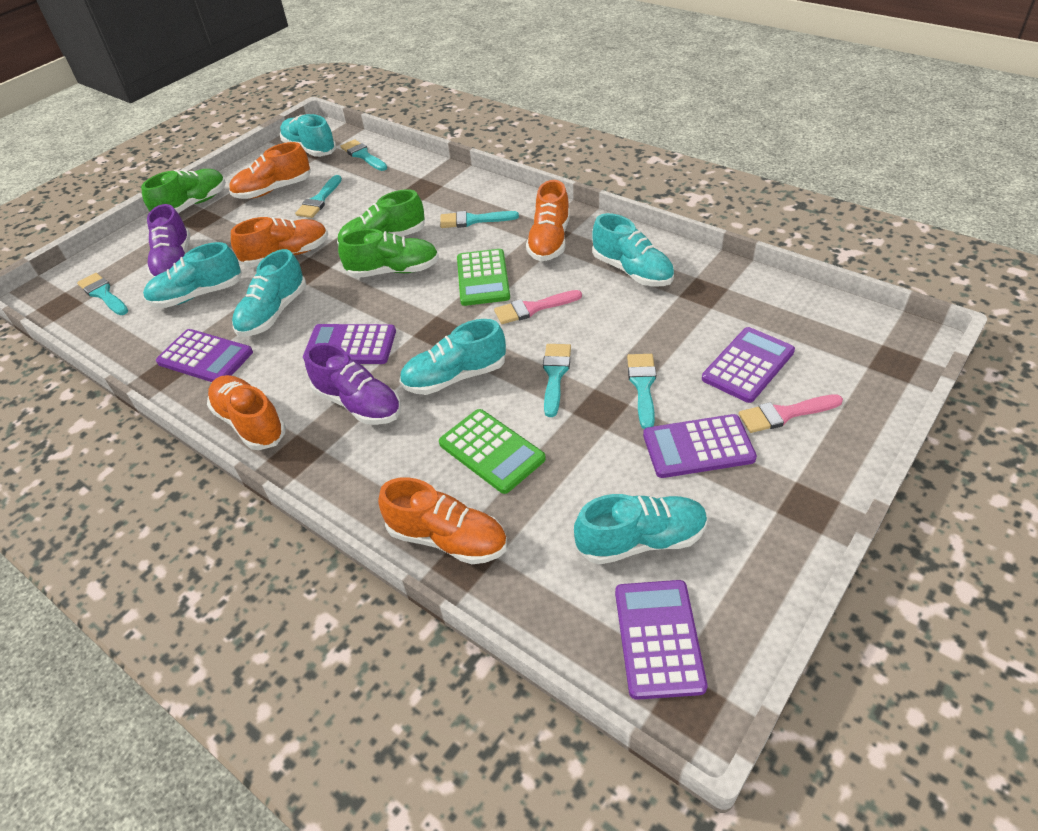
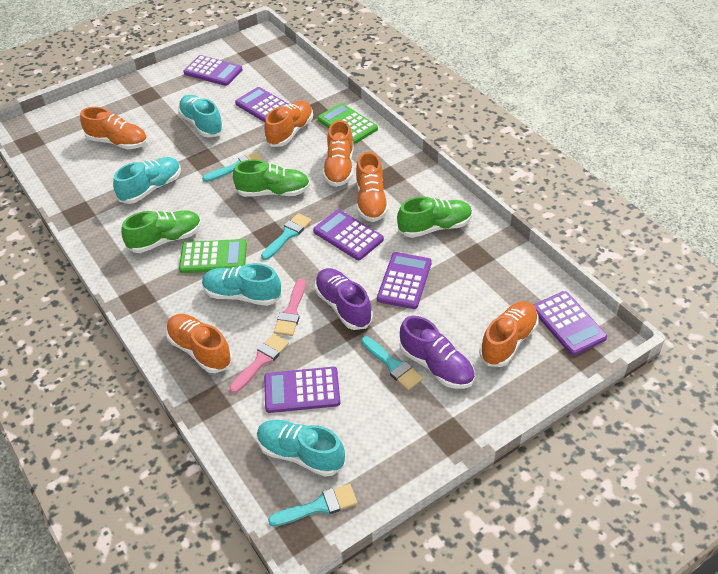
orange shoe: [207,375,286,450] [229,142,311,199] [231,217,328,267] [378,477,507,564] [526,180,570,261] = 5 -> [80,107,148,149] [166,314,232,373] [265,100,313,147] [323,120,353,187] [356,152,389,222] [479,301,539,367] = 6
purple calculator: [156,329,253,382] [303,324,396,364] [615,580,707,700] [643,414,757,478] [702,327,795,403] = 5 -> [183,55,243,86] [235,87,289,122] [264,367,340,413] [313,210,384,260] [377,252,432,309] [533,291,607,355] = 6
turquoise brush: [77,273,128,315] [295,175,342,218] [340,139,387,171] [440,211,519,228] [543,344,571,417] [627,354,656,429] = 6 -> [202,152,264,182] [261,213,312,260] [268,484,357,527] [361,336,423,390] = 4
turquoise shoe: [143,242,242,308] [232,249,306,337] [280,114,336,157] [399,319,506,395] [574,494,708,565] [592,213,674,286] = 6 -> [113,157,181,204] [178,95,224,137] [202,263,281,306] [257,420,345,477] = 4

